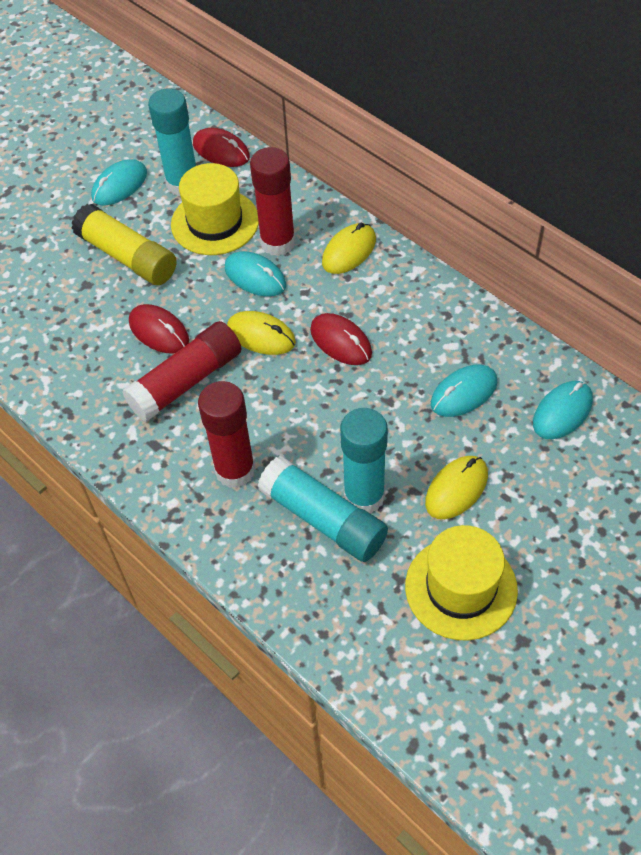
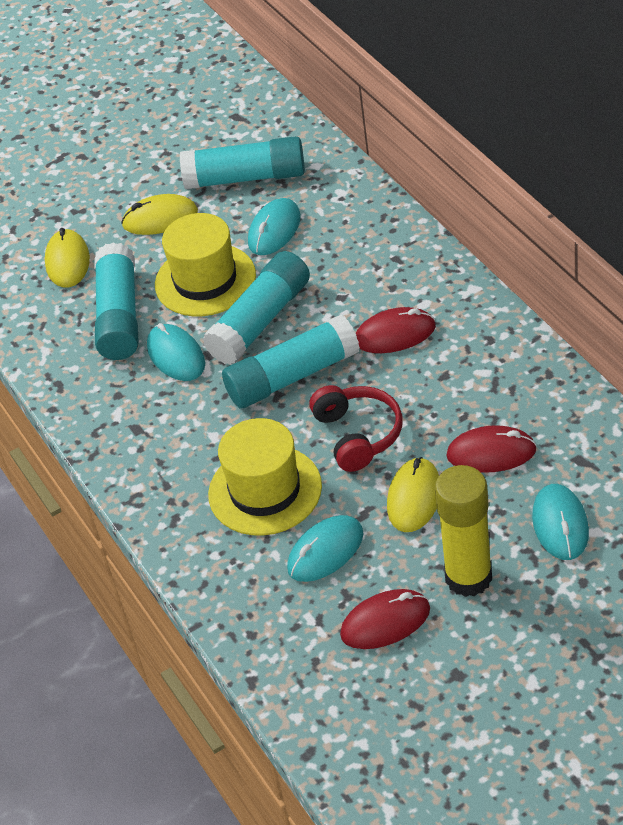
red glue stick: [122,321,242,422] [198,381,255,488] [250,147,296,256] = 3 -> none = 0
red headphones: none = 0 -> [309,385,403,472] = 1
turquoise glue stick: [148,88,196,196] [257,456,388,562] [340,408,388,514] = 3 -> [94,242,139,360] [180,136,305,189] [202,251,310,365] [222,315,360,408] = 4

